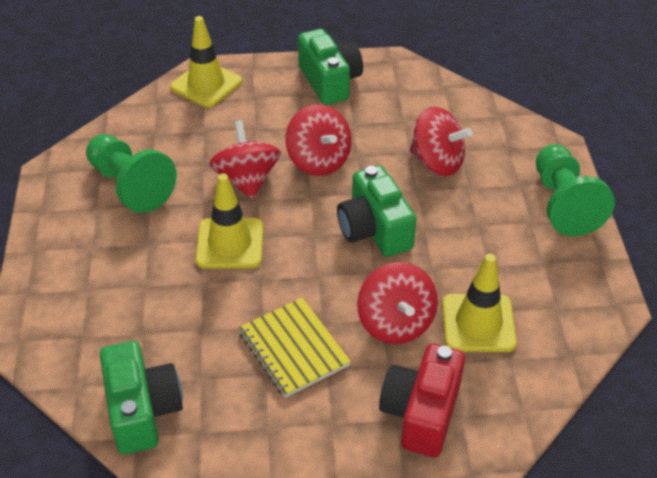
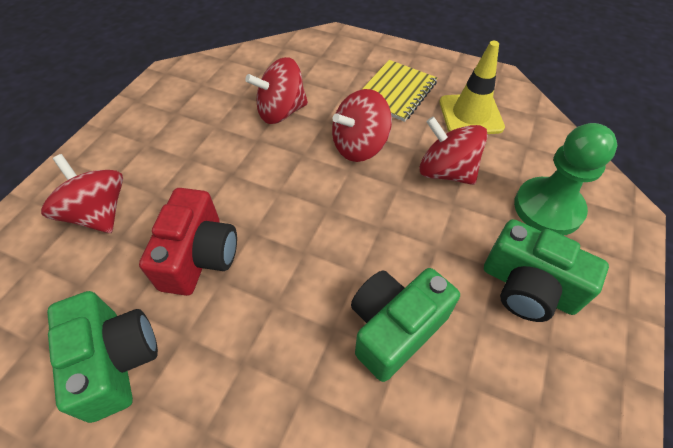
green pawn: [86,134,177,213] [536,144,615,236] = 2 -> [514,123,617,236] = 1
yellow traffic cone: [170,16,242,108] [196,174,263,269] [442,254,517,352] = 3 -> [440,41,505,134] = 1

